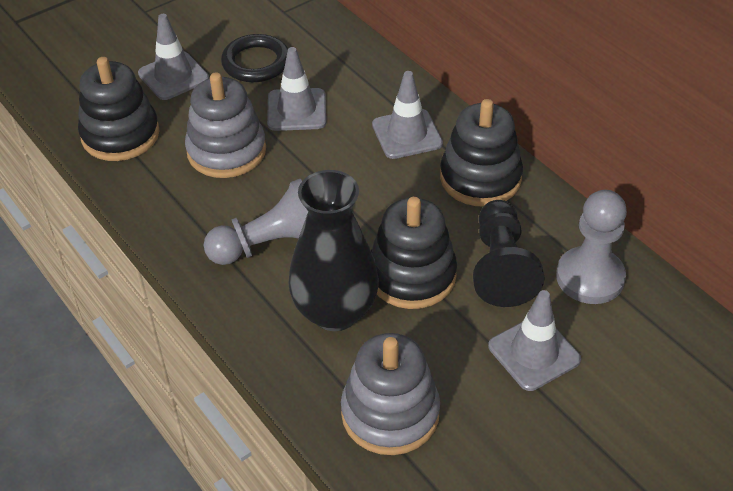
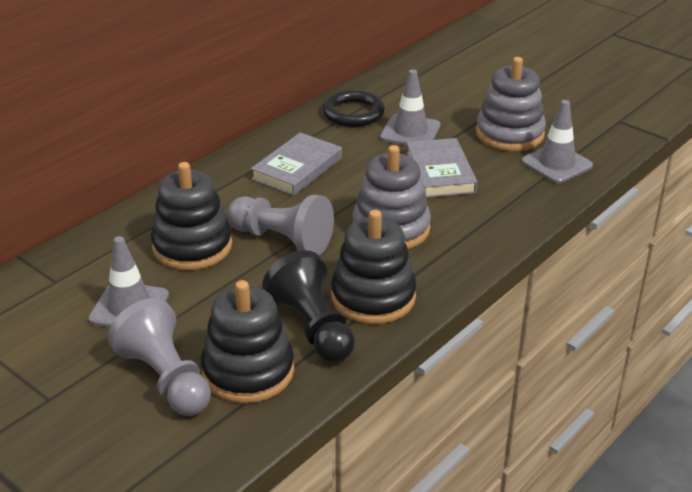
black vase: [288,170,379,331] = 1 -> none = 0
grey book: none = 0 -> [251,133,342,196] [406,138,478,198] = 2
grey traffic cone: [138,14,209,100] [267,47,326,131] [372,71,443,159] [488,290,581,391] = 4 -> [88,236,169,328] [380,70,441,145] [521,100,593,183] = 3

